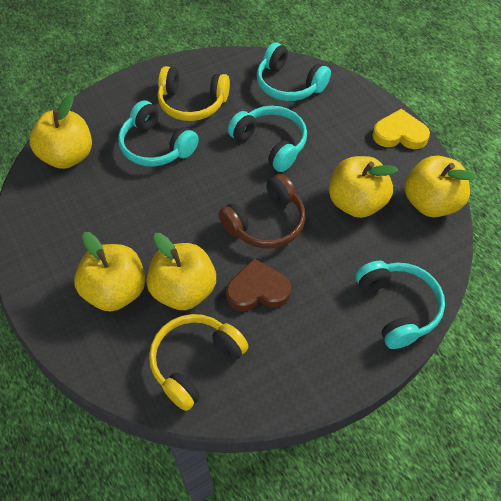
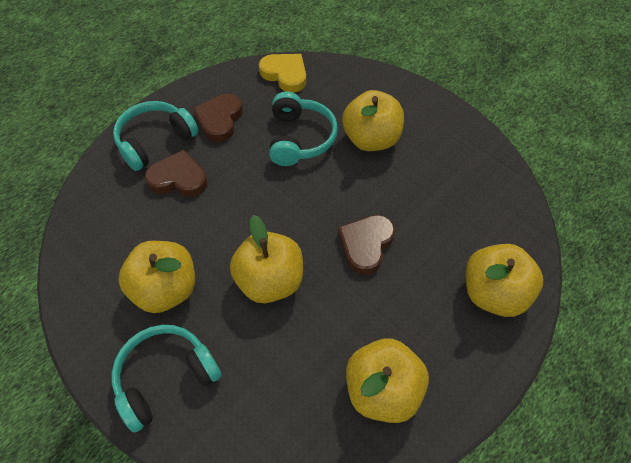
brown headphones: [218,174,306,248] = 1 -> none = 0
brown heart: [226,258,291,311] = 1 -> [145,150,207,197] [193,94,243,142] [338,215,395,275] = 3
turquoise headphones: [118,100,199,167] [228,106,307,172] [257,42,331,101] [356,261,445,349] = 4 -> [111,325,222,432] [113,101,198,171] [269,91,338,166] = 3
yellow headphones: [149,314,249,411] [158,66,230,121] = 2 -> none = 0

